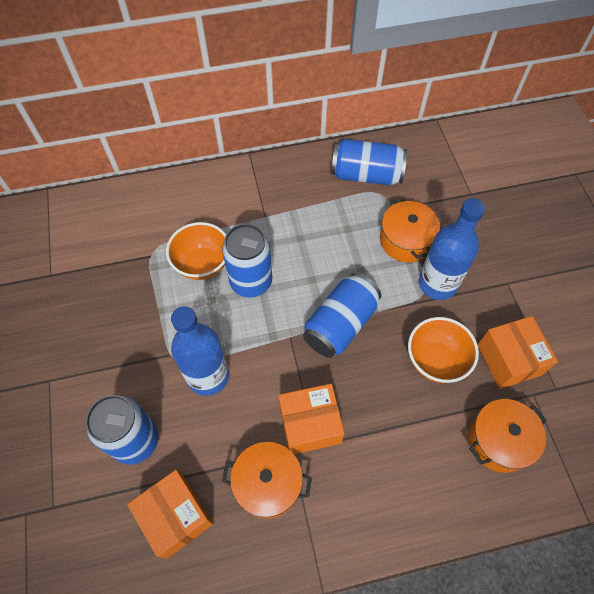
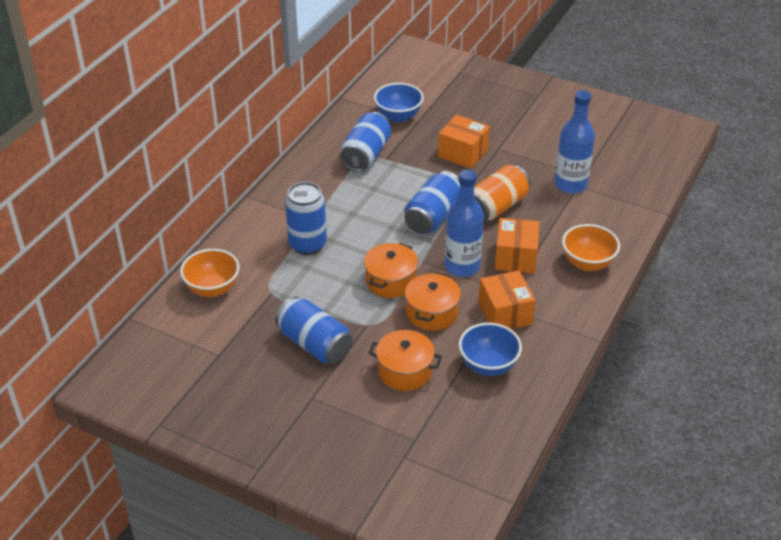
blue bowl: none = 0 -> [374,83,424,123] [459,323,522,376] = 2
orange can: none = 0 -> [474,165,530,222] = 1

